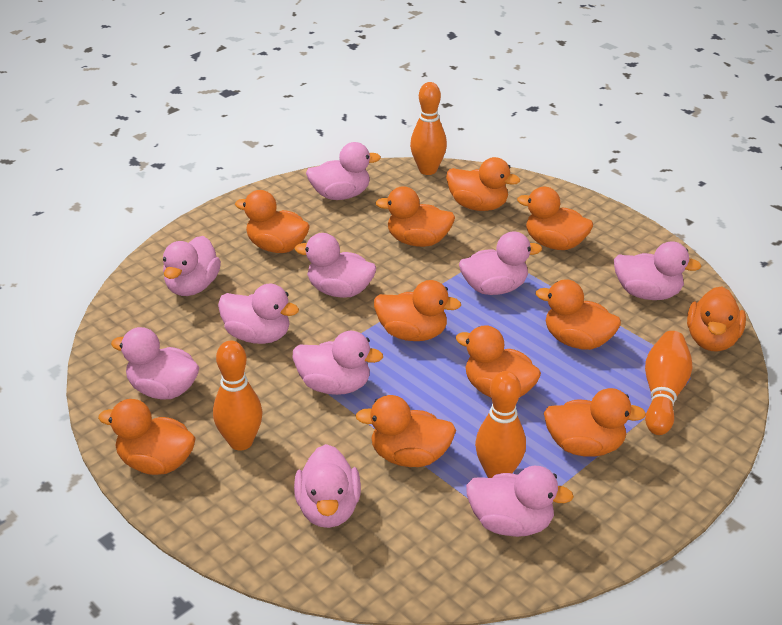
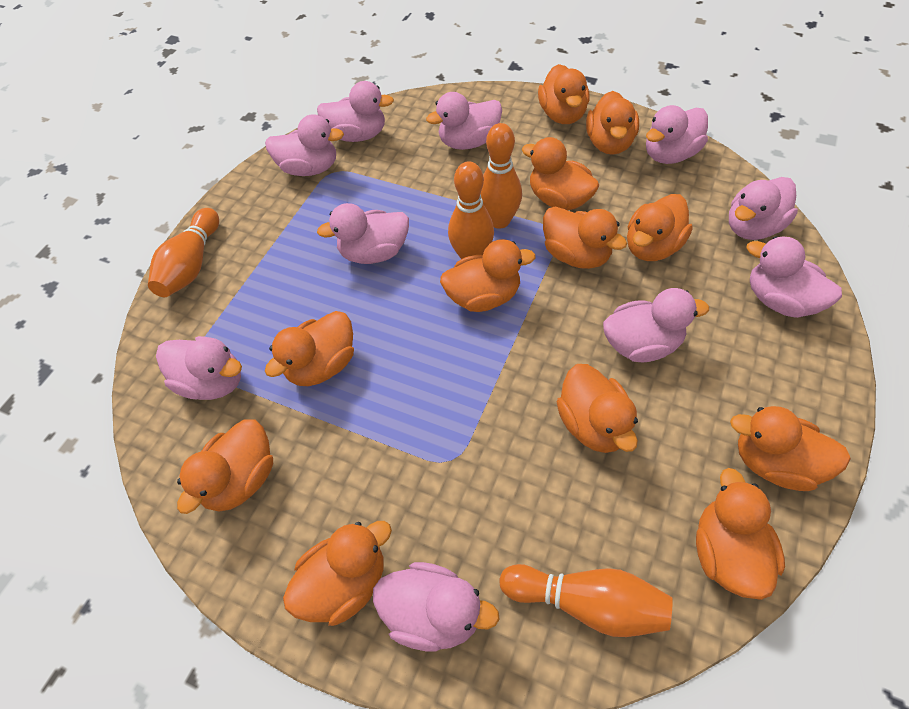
orange duck: [98,399,196,475] [235,190,310,253] [355,395,456,467] [374,280,461,341] [375,186,455,247] [446,157,520,211] [455,325,541,398] [517,187,593,250] [536,279,621,350] [544,388,646,457] [687,286,746,352] = 11 -> [177,419,273,514] [265,311,354,386] [283,521,392,626] [440,239,536,312] [522,137,599,210] [538,64,589,124] [543,206,627,269] [557,364,638,453] [586,91,639,155] [627,194,693,261] [696,468,785,600] [730,406,851,491] = 12

